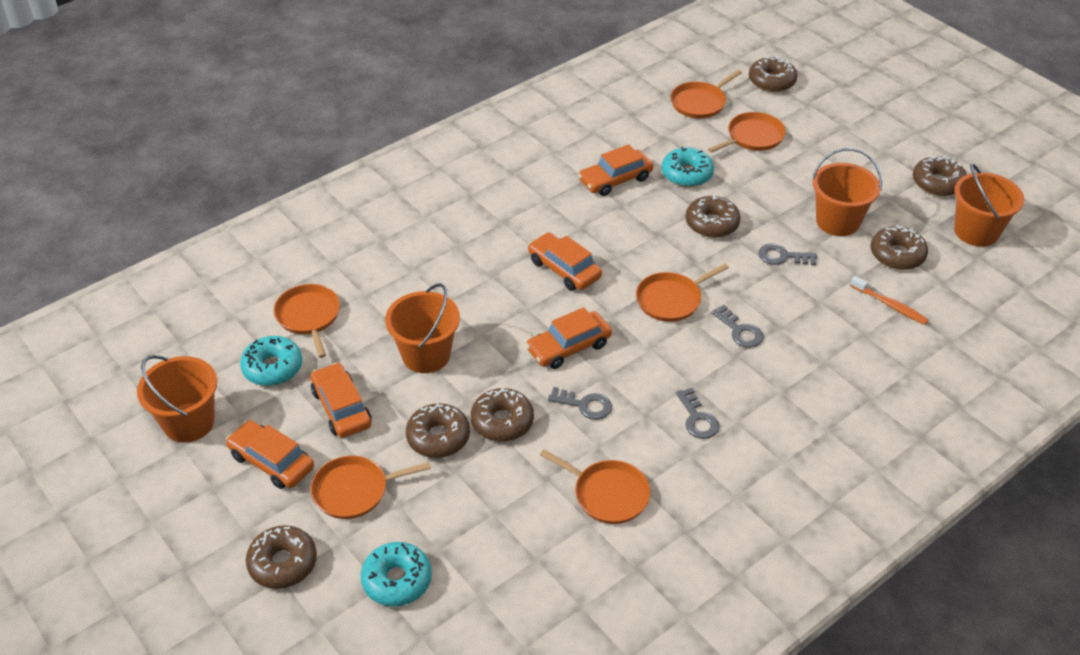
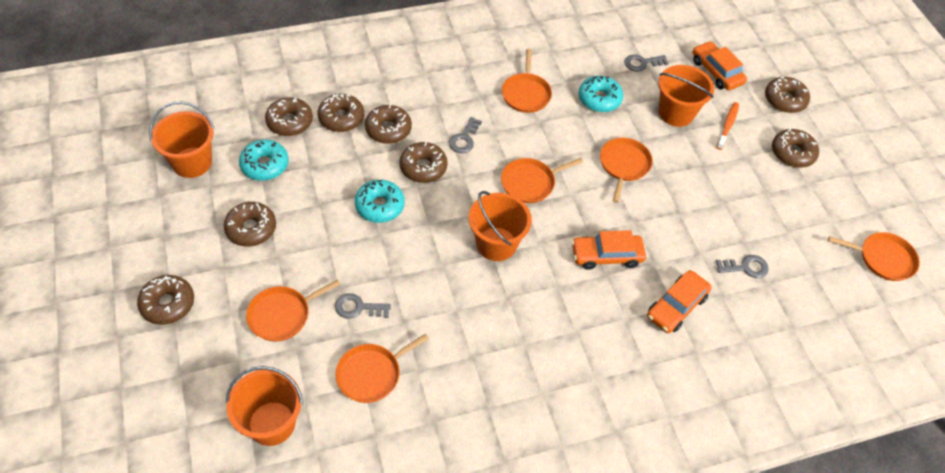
brown donut: [246,525,317,589] [406,403,470,458] [471,388,534,442] [686,195,741,238] [749,56,797,92] [871,225,928,270] [913,156,967,196] = 7 -> [137,275,194,325] [224,202,276,247] [265,97,313,136] [317,94,364,132] [365,105,412,144] [399,142,448,183] [765,76,810,113] [772,129,819,168] = 8
orange car: [226,420,314,489] [310,363,372,438] [526,307,612,369] [528,232,602,291] [578,144,653,196] = 5 -> [572,230,646,270] [647,270,712,333] [693,41,747,90] = 3

